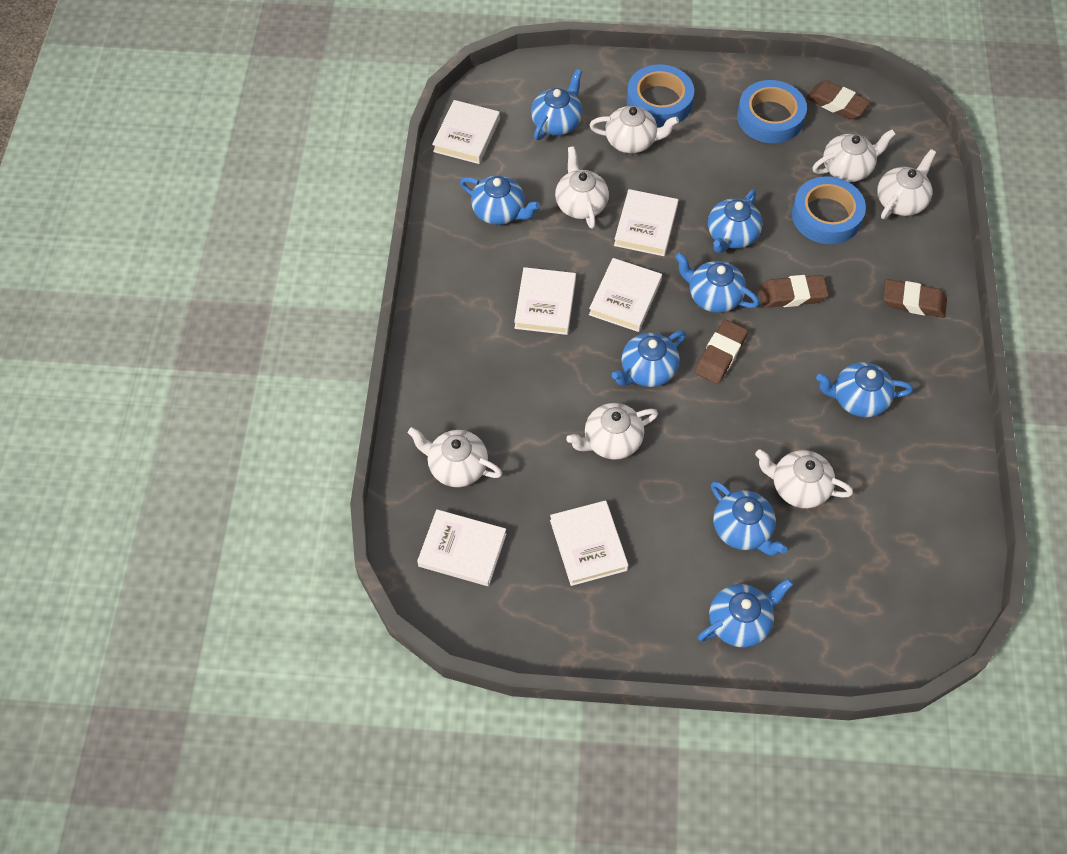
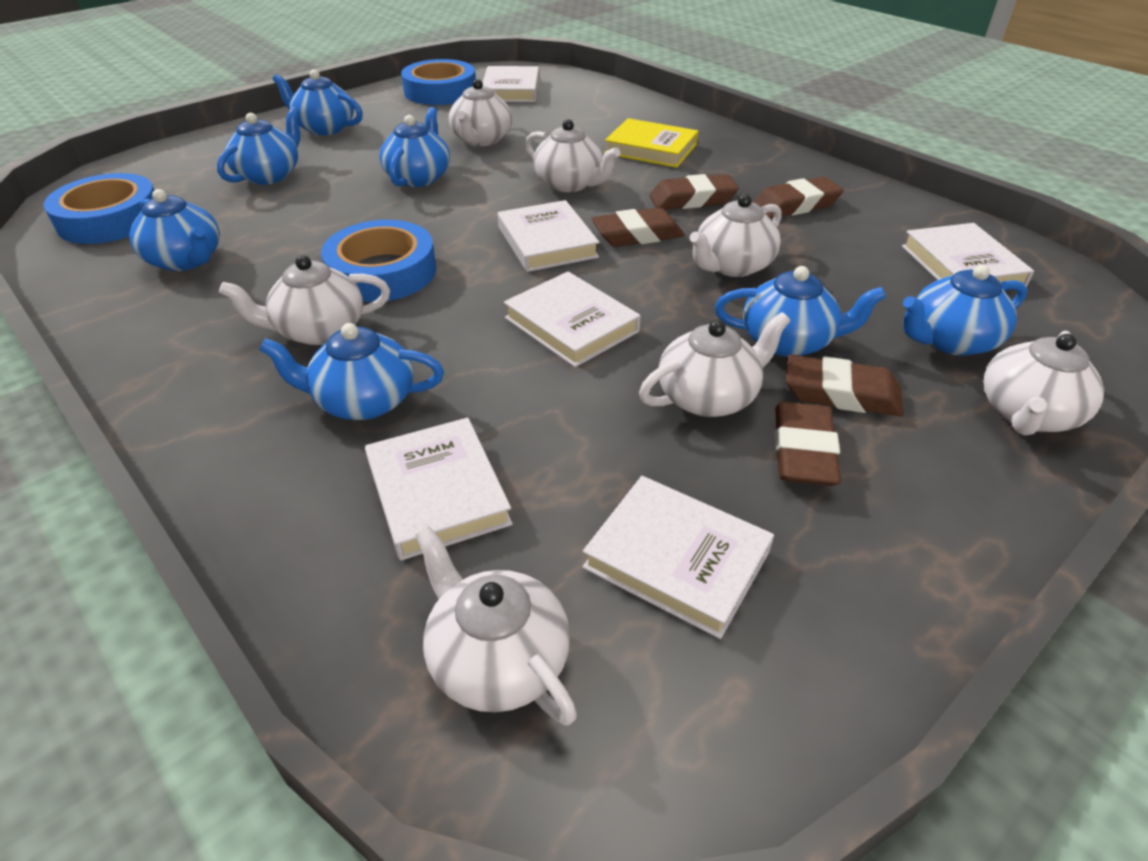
blue teapot: [460,175,540,225] [531,69,582,140] [612,330,686,387] [675,252,759,313] [698,579,793,647] [708,189,763,253] [711,481,787,556] [816,362,913,417] = 8 -> [129,189,220,271] [217,107,300,185] [259,323,444,420] [273,70,363,135] [379,107,450,187] [715,266,886,357] [903,265,1027,356] = 7
brown eraser: [695,320,748,384] [759,275,829,308] [807,80,870,119] [884,279,947,318] = 4 -> [592,207,685,247] [649,174,739,210] [753,177,844,219] [774,402,841,486] [786,355,904,416] = 5
yellow book: none = 0 -> [605,118,698,168] = 1

